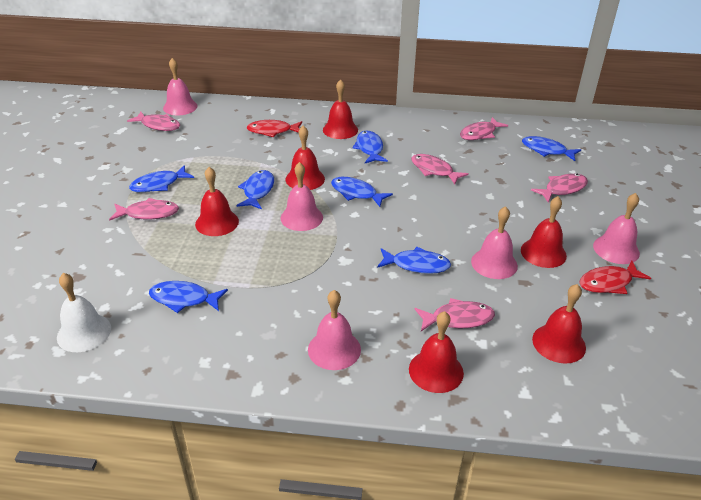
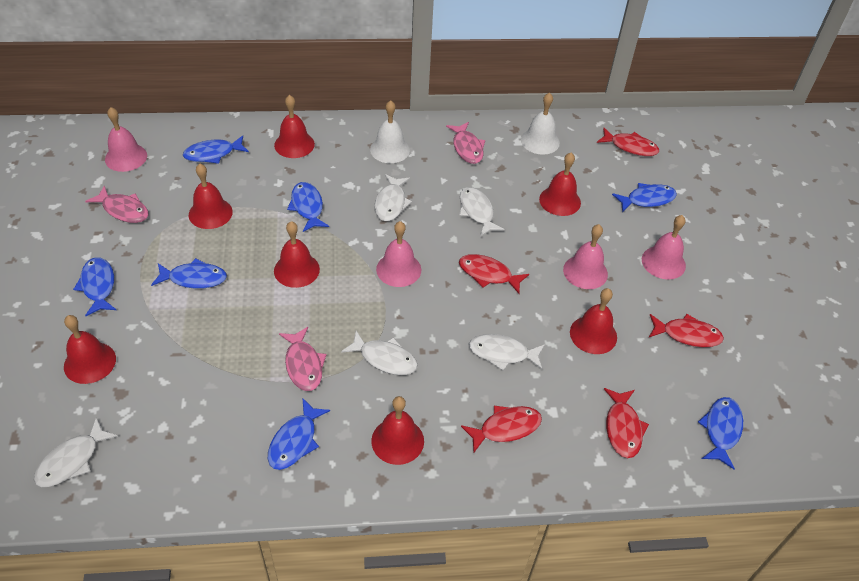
pink bell: [163,58,197,115] [281,162,323,231] [308,290,361,370] [471,206,518,279] [593,193,640,264] = 5 -> [105,107,147,172] [376,221,421,287] [563,224,608,289] [642,215,686,279] = 4
pink fish: [109,198,179,221] [127,112,180,131] [411,154,469,185] [415,298,495,331] [460,117,508,140] [531,174,588,203] = 6 -> [85,186,149,223] [279,327,327,391] [446,122,485,164] = 3
red bell: [195,167,239,236] [285,126,325,190] [323,79,358,139] [409,311,464,393] [521,196,567,268] [532,284,586,364] = 6 -> [64,315,116,384] [189,164,233,229] [274,95,315,158] [274,221,320,288] [371,396,424,465] [539,153,581,216] [570,288,617,354] = 7
red fish: [247,120,302,137] [579,261,651,294] = 2 -> [459,254,529,294] [461,406,542,453] [597,128,659,156] [604,388,649,458] [649,314,724,347] = 5
white bell: [57,273,111,352] = 1 -> [370,100,410,163] [521,92,560,155] = 2
white fish: none = 0 -> [34,417,118,487] [341,331,417,375] [374,174,412,221] [459,187,505,237] [469,334,545,371] = 5

